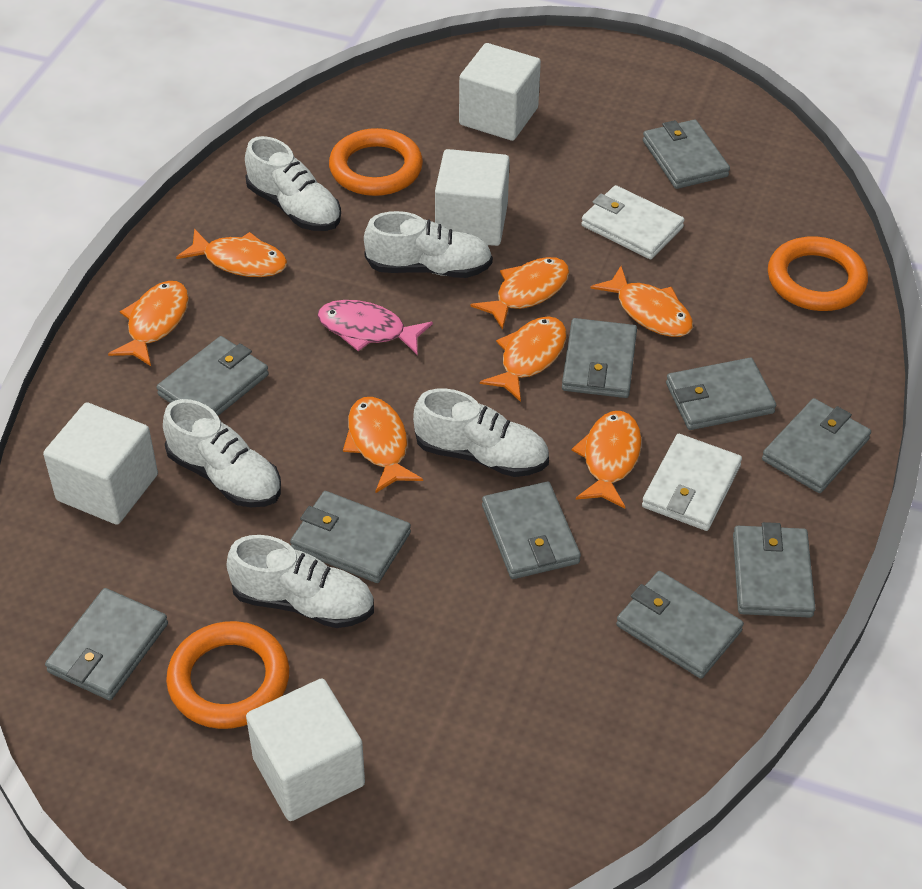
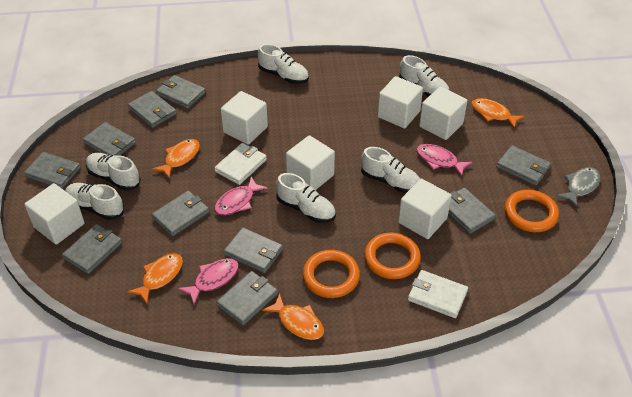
grey fish: none = 0 -> [556,167,600,207] = 1
orange fish: [108,281,189,366] [176,229,287,277] [343,397,423,493] [471,257,569,330] [480,316,567,402] [572,411,642,508] [590,266,693,337] = 7 -> [127,253,183,304] [152,139,200,179] [262,293,324,340] [472,98,524,129] = 4
pink fish: [318,300,433,355] = 1 -> [178,258,239,304] [215,177,268,215] [416,144,472,176] = 3
white cube: [43,402,158,525] [246,678,365,821] [435,149,510,246] [459,43,541,141] = 4 -> [25,183,85,244] [221,91,268,145] [286,135,335,190] [378,76,423,128] [398,179,452,239] [419,87,467,140] = 6
white shoe: [163,399,281,507] [226,535,374,628] [245,136,341,231] [364,211,493,278] [413,388,549,477] = 5 -> [65,183,124,220] [86,153,141,191] [257,44,309,84] [276,173,336,223] [361,147,420,193] [399,55,450,97] = 6

